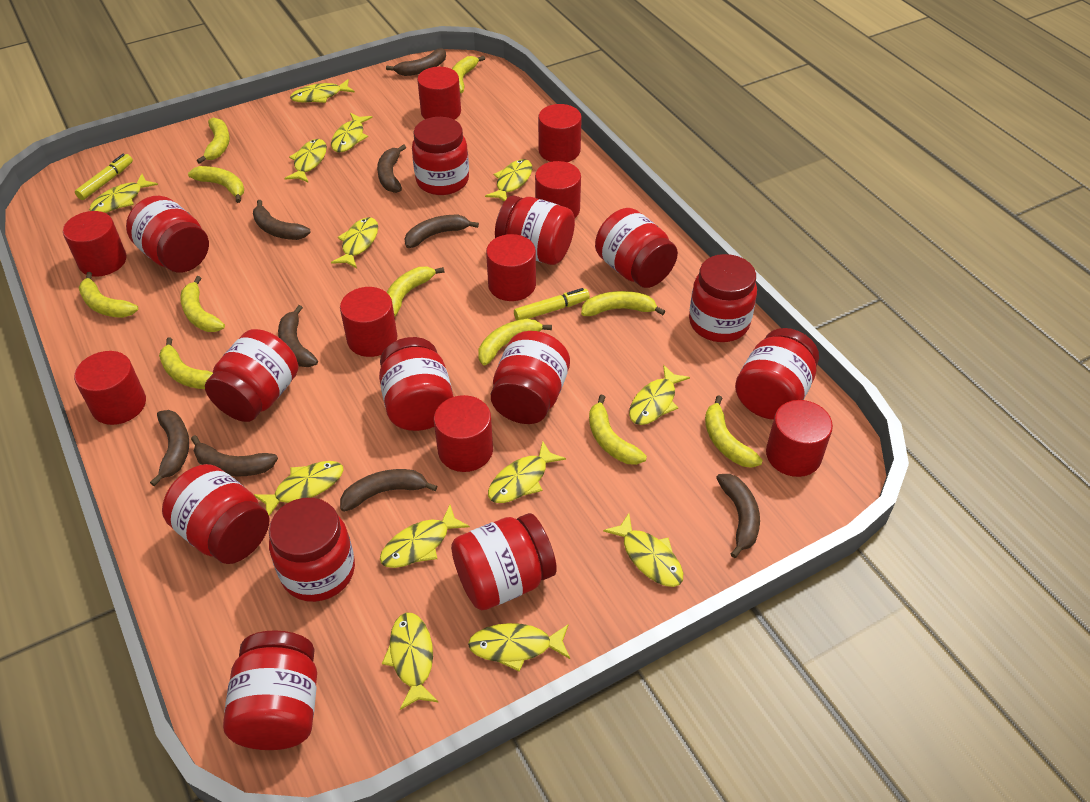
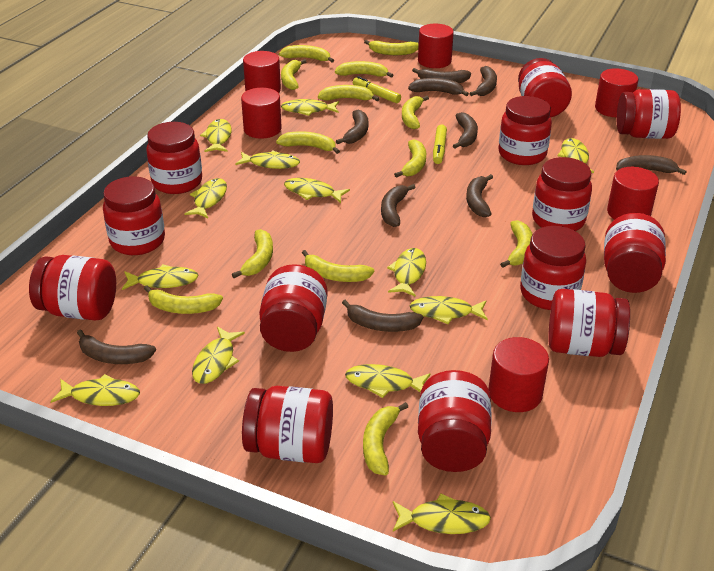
brown banana: [150,410,189,486] [191,435,278,476] [253,200,311,240] [278,305,318,367] [340,469,437,512] [377,144,406,193] [386,48,446,76] [405,215,479,248] [716,474,760,558] = 9 -> [77,329,156,364] [336,110,368,144] [342,300,423,332] [381,184,416,227] [408,78,469,96] [412,68,471,83] [453,112,478,148] [466,174,493,217] [469,66,497,96] [616,155,686,175] = 10
red cylinder: [63,211,127,277] [74,351,146,425] [340,287,397,357] [417,67,461,120] [434,395,493,472] [486,234,536,301] [535,161,581,218] [538,104,582,162] [766,400,833,477] = 9 -> [241,88,282,139] [243,51,281,93] [418,24,454,68] [488,337,549,412] [595,68,638,117] [607,167,659,220] = 6
yellow banana: [79,272,138,318] [159,337,213,389] [180,276,225,332] [188,166,244,203] [197,118,230,164] [387,267,444,317] [452,56,485,93] [478,319,552,365] [581,291,665,316] [589,395,647,465] [705,395,763,468] = 11 -> [144,286,223,314] [232,229,273,278] [276,131,340,154] [279,45,334,63] [281,59,306,90] [302,250,374,282] [318,85,380,101] [335,61,393,78] [363,402,408,475] [364,40,419,55] [394,139,426,178] [402,96,429,129] [500,220,532,268] = 13

